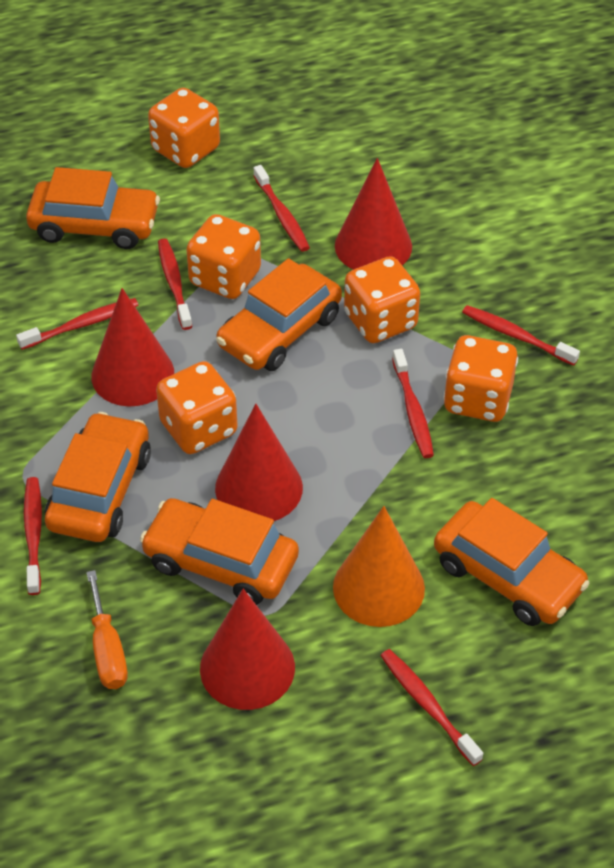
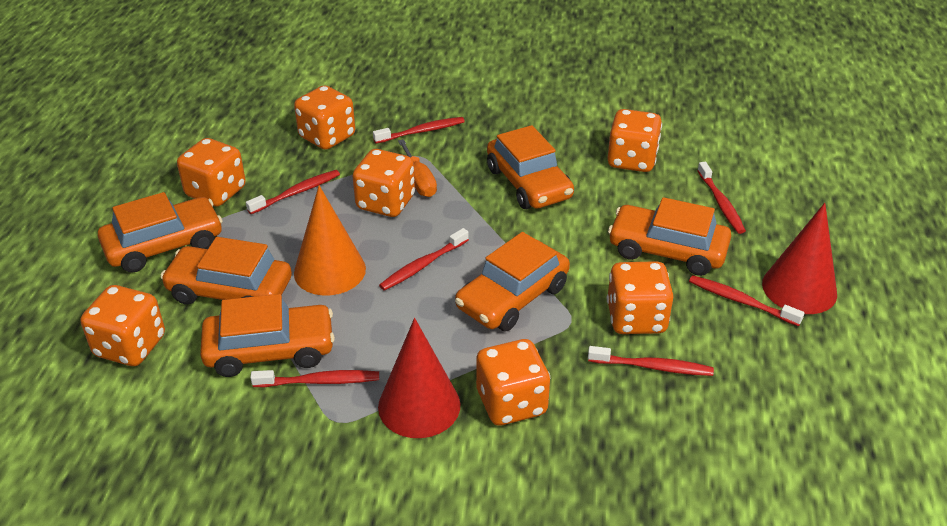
orange car: [26,167,160,249] [45,412,151,542] [140,498,299,605] [216,258,342,371] [434,498,590,626] = 5 -> [98,192,223,273] [160,237,292,304] [200,294,335,377] [455,232,570,331] [487,125,574,209] [608,197,731,276] = 6
orange dice: [148,88,220,168] [156,361,238,454] [186,214,261,299] [344,256,420,343] [443,335,518,422] = 5 -> [81,285,165,366] [177,138,246,206] [294,85,355,150] [353,149,415,217] [476,339,550,426] [607,109,662,172] [607,261,674,334] = 7
red cone: [92,288,174,406] [200,589,295,710] [215,404,303,521] [335,158,412,270] = 4 -> [378,318,461,438] [762,203,837,314] = 2

